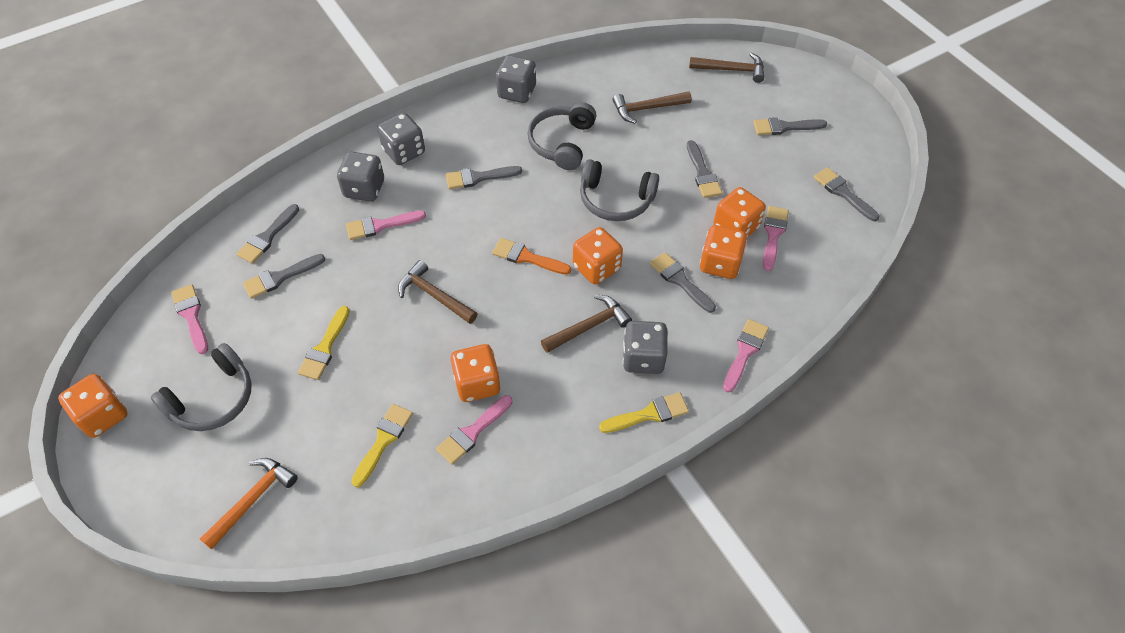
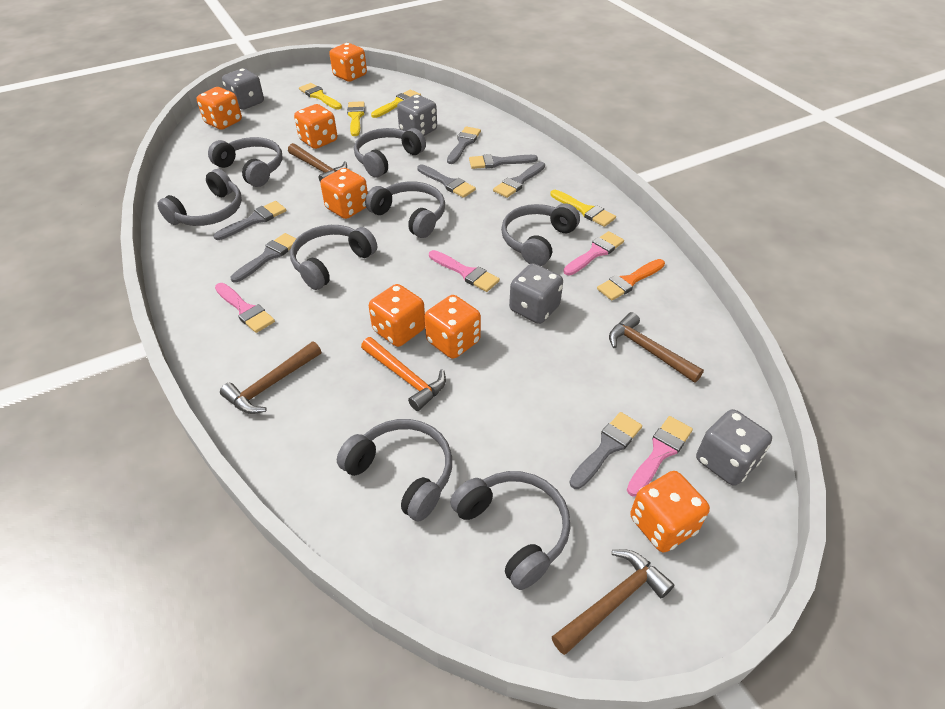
grey headphones: [151,343,252,431] [527,102,596,170] [580,159,659,221] = 3 -> [157,169,242,226] [208,137,283,187] [290,225,377,290] [337,419,452,522] [354,128,426,177] [365,181,445,238] [450,471,571,590] [501,203,580,266] = 8
orange dice: [58,374,128,438] [451,344,501,402] [573,227,623,285] [700,225,747,279] [714,187,766,238] = 5 -> [197,87,242,130] [294,104,337,149] [320,168,368,219] [329,43,367,82] [369,284,425,347] [424,295,481,359] [630,471,710,553] = 7
pink brush: [171,284,208,354] [346,210,426,240] [436,395,513,465] [723,319,769,392] [763,206,789,271] = 5 -> [215,283,275,333] [429,250,500,292] [564,231,624,275] [627,416,693,496] = 4
yellow brush: [298,306,350,380] [351,404,413,487] [599,392,689,433] = 3 -> [299,83,342,109] [347,101,365,136] [371,89,421,118] [550,190,616,227] = 4

